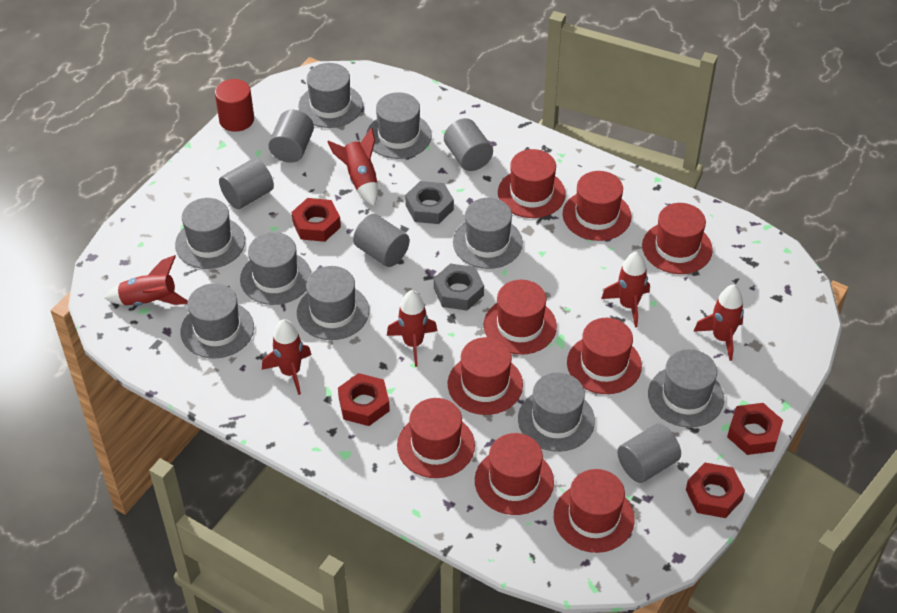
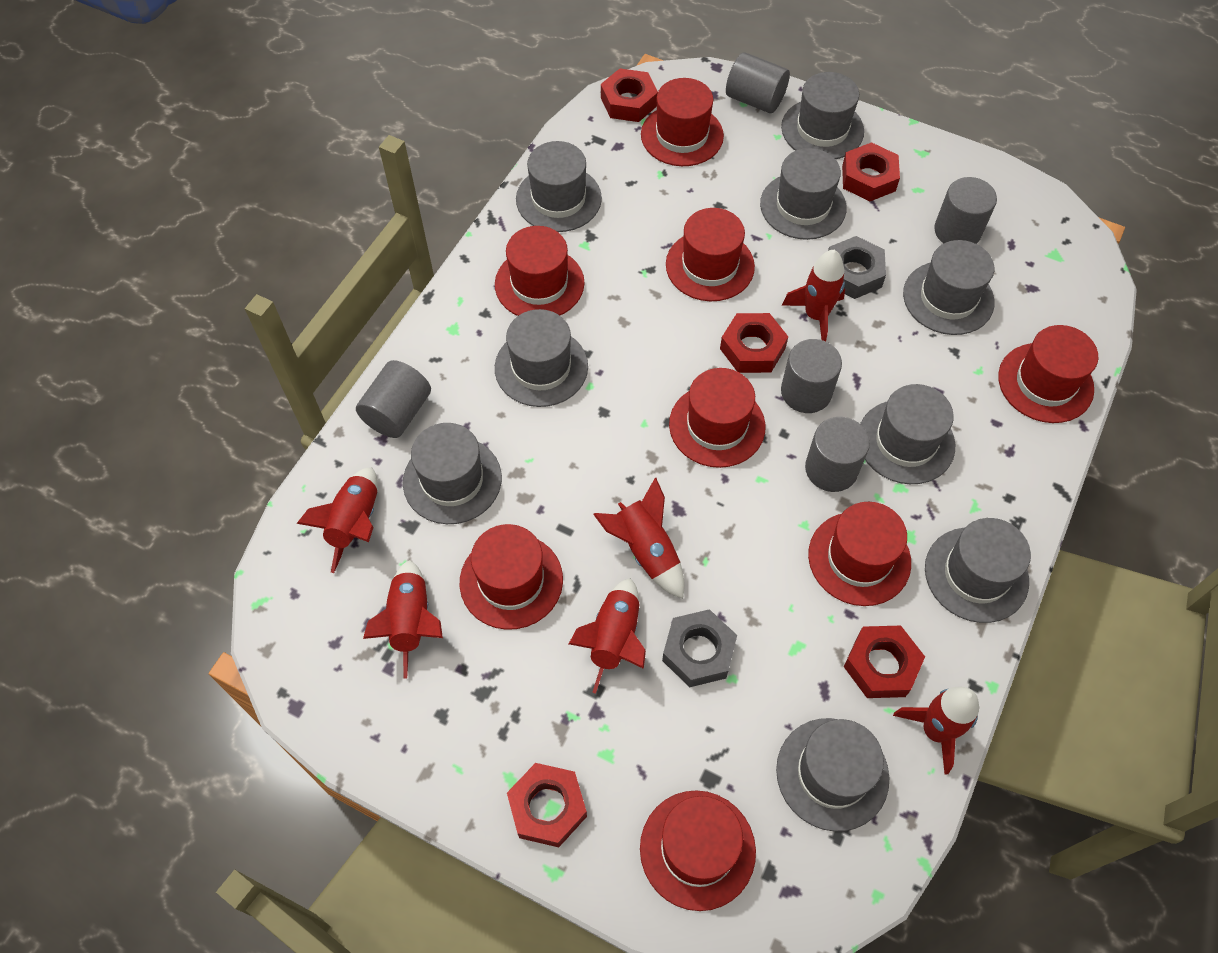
red cylinder: [215,79,254,132] = 1 -> none = 0
red hat: [397,398,475,478] [448,337,523,415] [475,433,554,515] [484,280,557,355] [498,149,566,218] [554,469,634,553] [563,171,631,241] [567,318,642,394] [642,203,713,274] = 9 -> [460,524,563,630] [495,226,584,316] [640,790,756,911] [641,78,724,166] [666,208,755,301] [669,368,765,468] [808,502,911,606] [998,325,1098,423] = 8
red nut: [291,198,341,242] [338,373,390,426] [686,463,745,518] [727,403,783,455] = 4 -> [507,763,587,847] [601,68,658,122] [720,313,788,373] [842,142,900,201] [844,626,925,698] = 5

